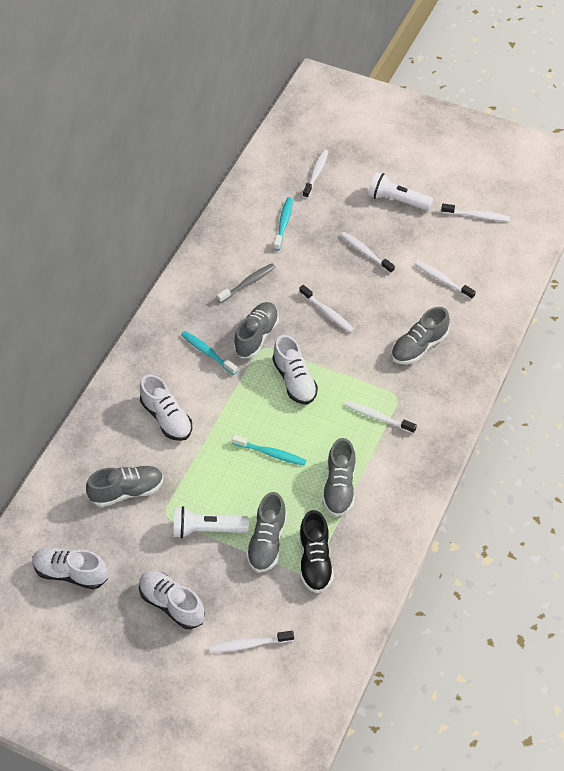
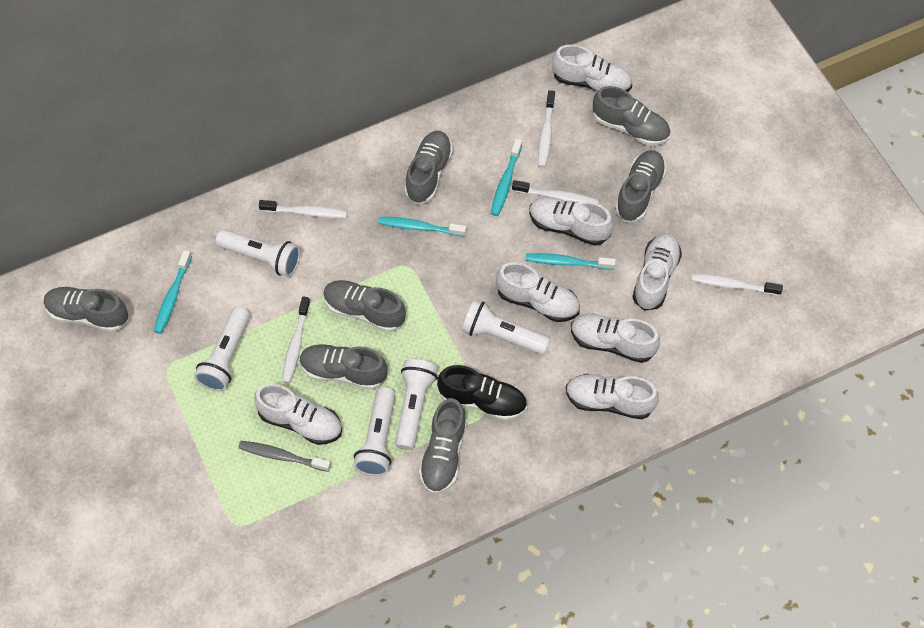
grey shoe: [86,466,164,507] [234,302,279,358] [246,492,287,573] [322,438,356,517] [391,307,450,365] = 5 -> [44,287,129,332] [300,344,388,390] [323,280,406,332] [404,131,453,204] [419,398,467,494] [593,86,670,146] [615,150,666,222] = 7
turquoise toothbrush: [181,331,238,375] [232,434,306,466] [274,198,293,250] = 3 -> [154,250,192,334] [378,217,466,237] [491,139,522,216] [525,253,616,270] = 4
white flashlight: [173,506,249,538] [368,172,433,211] = 2 -> [194,307,250,391] [216,229,301,277] [353,387,395,476] [395,359,438,450] [462,300,550,355] = 5
white shoe: [32,547,108,590] [139,571,205,629] [140,375,192,441] [273,335,318,404] = 4 -> [254,384,342,445] [496,262,580,322] [529,197,613,246] [552,45,632,92] [566,374,659,419] [571,314,660,363] [632,233,682,311] = 7
white toothbrush: [209,631,294,653] [299,285,354,333] [303,149,328,198] [340,232,395,274] [344,401,417,434] [414,260,476,300] [441,204,510,222] = 7 -> [259,200,347,218] [282,296,311,383] [512,180,599,204] [538,90,555,168] [691,274,783,296] = 5

